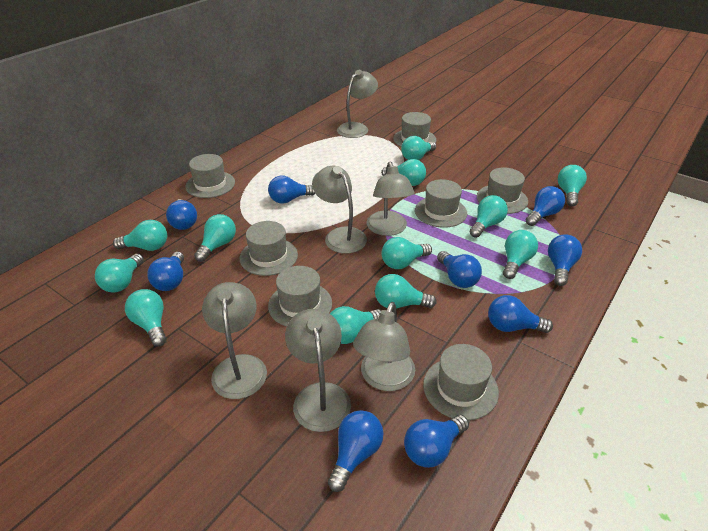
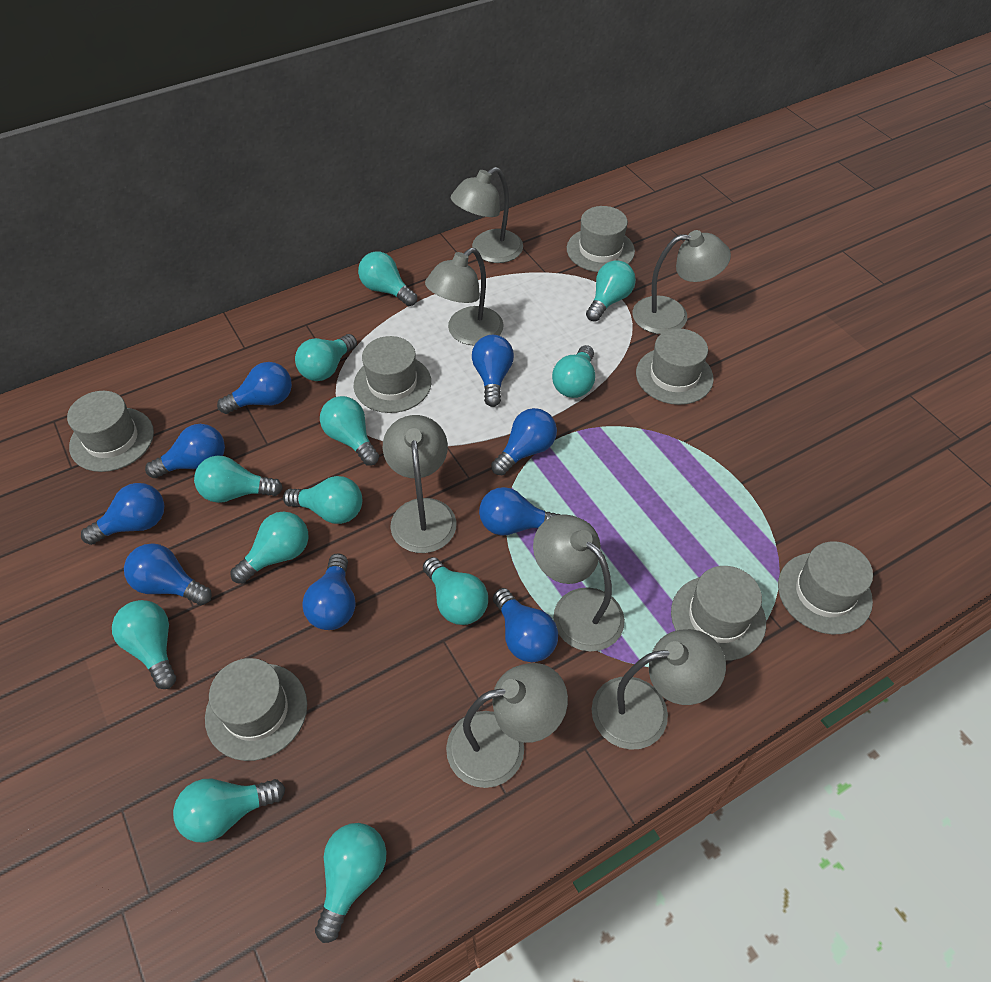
grey lamp: [202,282,267,399] [285,309,351,432] [312,166,367,254] [337,70,378,138] [353,302,415,391] [366,162,415,236] = 6 -> [383,415,457,553] [425,248,504,345] [446,663,568,788] [451,167,523,263] [533,514,625,652] [592,629,726,750] [633,230,731,334] = 7

